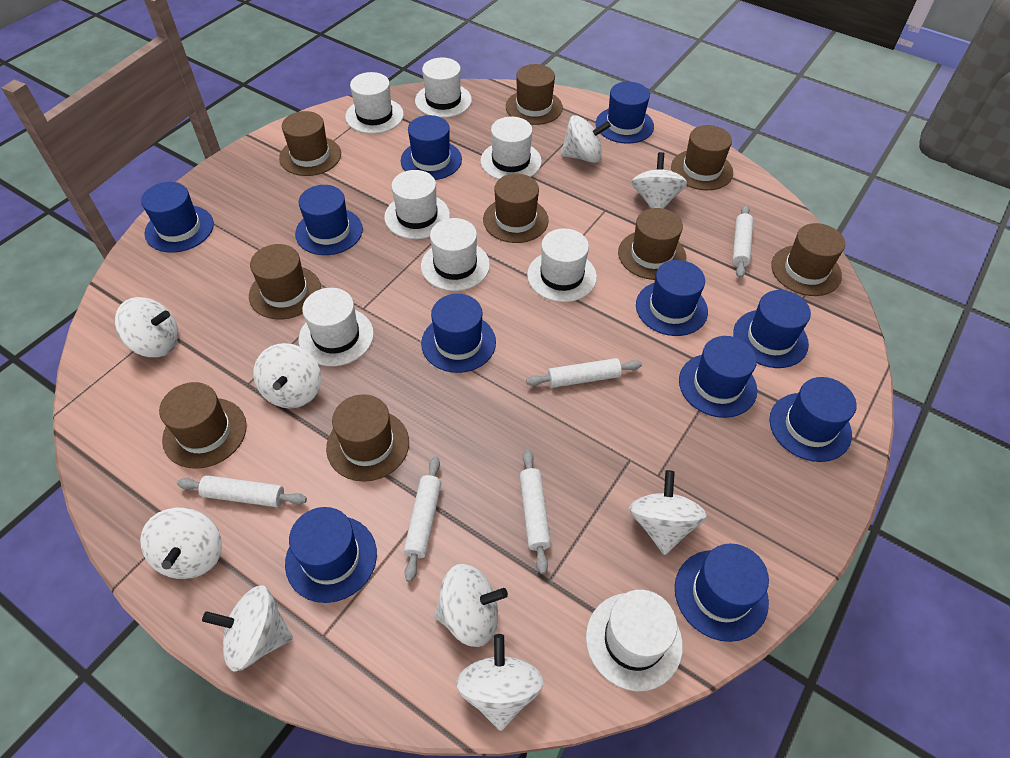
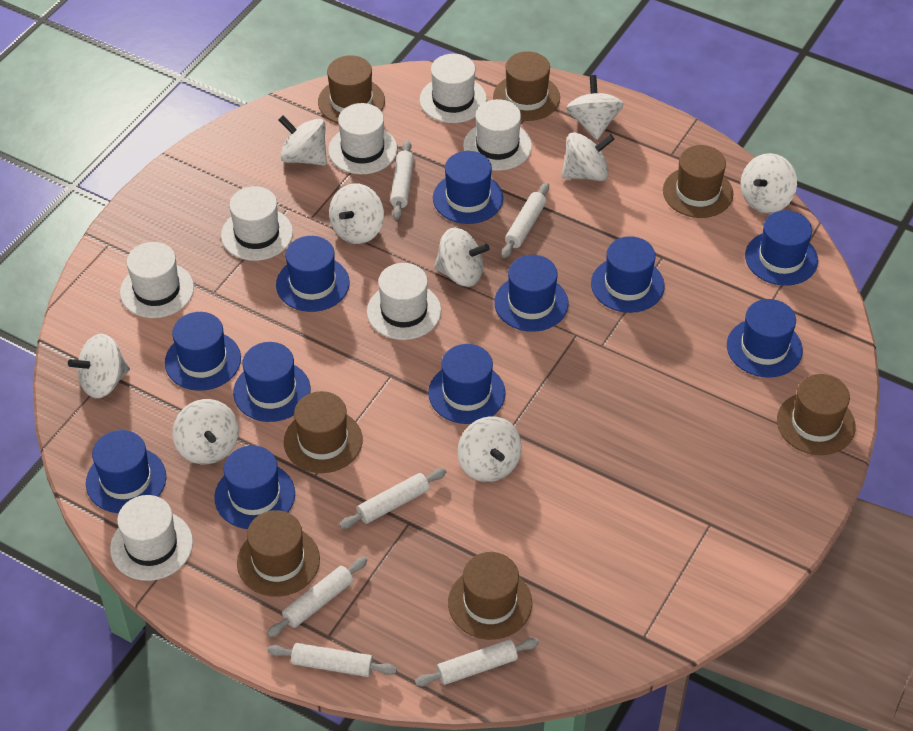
brown hat: [159,382,247,469] [249,244,321,319] [279,111,341,176] [326,394,409,482] [483,174,549,243] [506,64,563,125] [618,208,686,280] [671,125,733,190] [771,223,845,296] = 9 -> [237,510,320,597] [284,391,362,473] [318,55,385,123] [448,552,532,640] [493,51,560,121] [663,145,733,218] [777,374,856,455] = 7
white hat: [299,288,374,366] [345,72,404,134] [384,170,450,239] [415,58,472,118] [421,218,490,291] [480,117,542,180] [527,228,597,302] [586,590,683,691] = 8 -> [110,495,193,581] [120,242,194,318] [221,186,293,261] [328,103,397,174] [367,263,441,340] [420,54,487,123] [463,99,532,171] = 7
white rolling pin: [177,475,307,507] [404,456,441,582] [520,449,551,574] [526,358,642,388] [732,205,753,278] = 5 -> [267,557,368,637] [267,643,397,677] [339,468,446,529] [390,140,414,220] [415,638,539,687] [502,183,549,258] = 6

